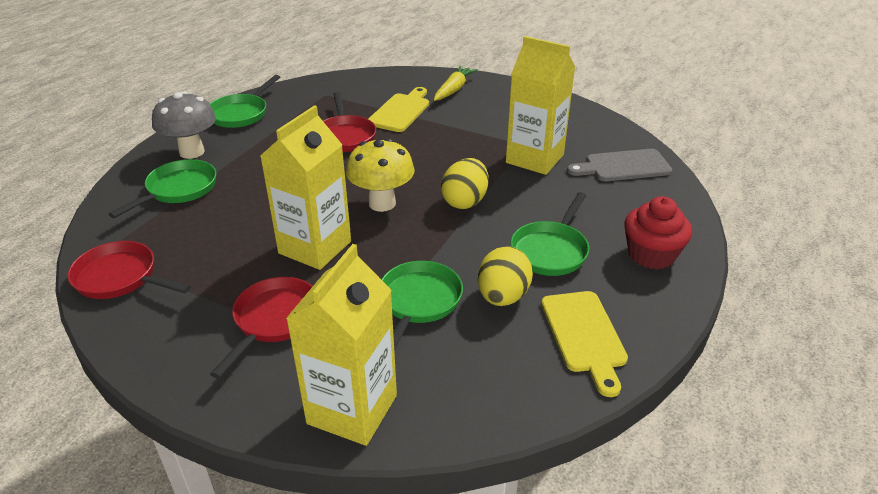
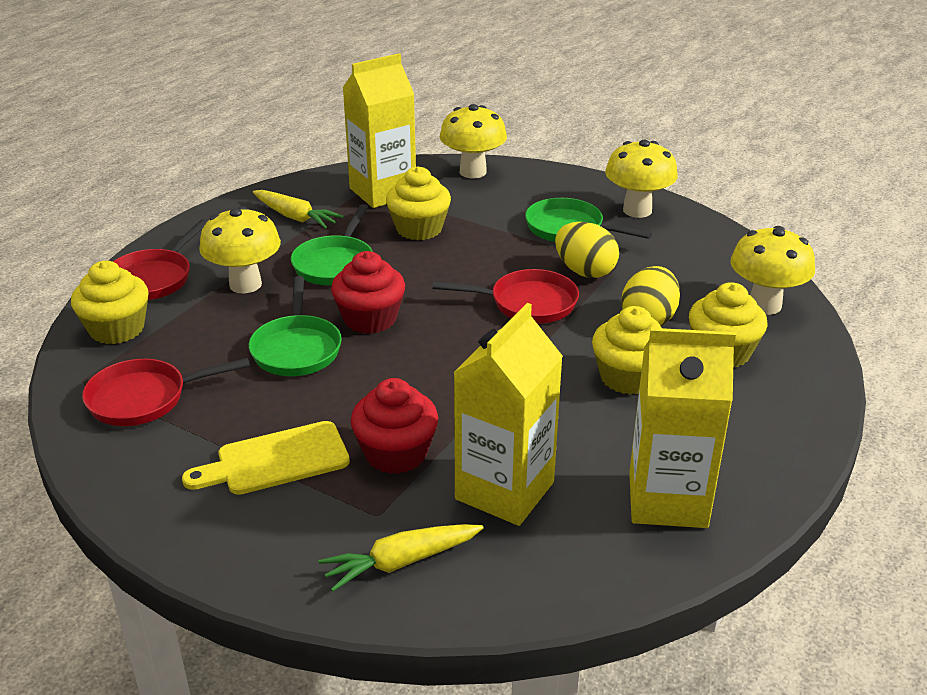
green pan: [109,159,216,218] [210,75,280,128] [381,261,463,351] [510,192,589,276] = 4 -> [249,276,342,376] [291,204,373,285] [525,198,652,242] = 3
grey cutting board: [567,149,672,181] = 1 -> none = 0
grey mushroom: [152,91,216,159] = 1 -> none = 0
red cupcake: [624,196,692,269] = 1 -> [331,251,405,334] [351,378,438,474] = 2
yellow carrot: [434,66,478,101] = 1 -> [253,190,344,229] [319,524,484,592] = 2
yellow cupcake: none = 0 -> [71,261,148,344] [386,166,451,240] [592,306,662,395] [689,282,768,368] = 4
yellow cutting board: [368,87,429,132] [541,291,628,397] = 2 -> [182,421,350,495] = 1
yellow mushroom: [346,138,415,212] = 1 -> [199,206,281,293] [440,104,507,179] [605,140,678,218] [730,226,815,315] = 4

